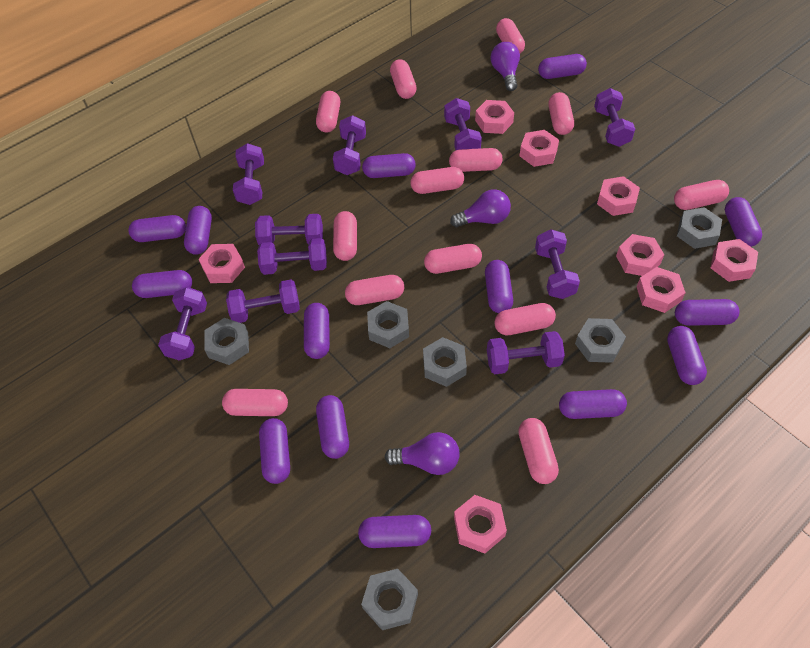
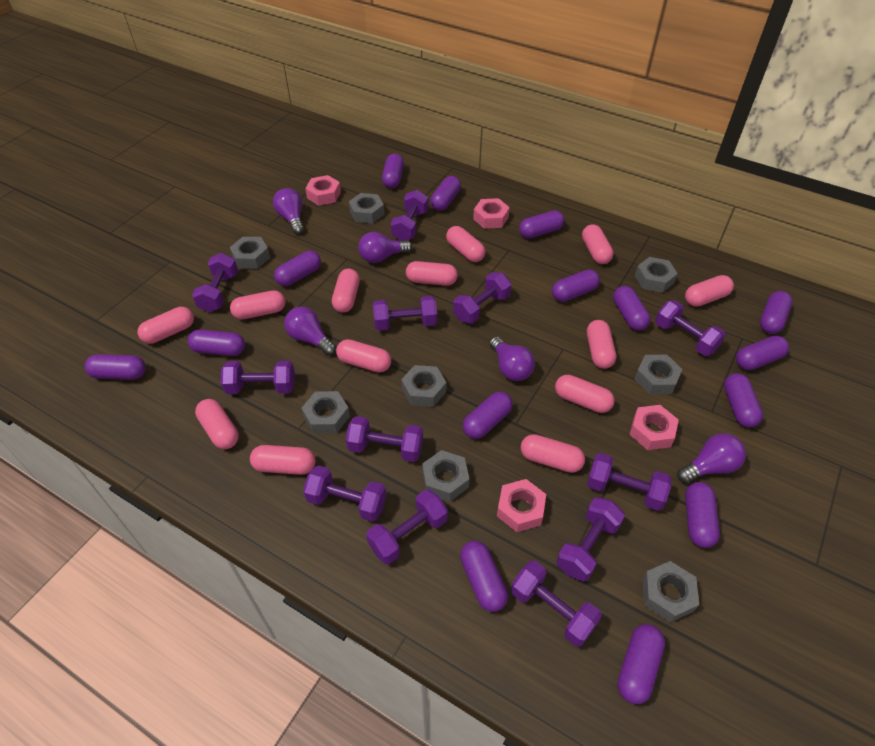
grey nut: [204,318,249,365] [361,569,418,630] [367,301,409,348] [423,337,467,387] [575,318,626,363] [677,207,722,249] = 6 -> [230,237,270,269] [302,391,350,434] [349,193,385,223] [401,365,446,407] [422,450,469,502] [635,257,678,293] [635,355,682,394] [642,561,699,622] = 8
pink nut: [198,244,245,283] [454,495,507,554] [475,100,514,134] [520,130,559,167] [597,176,640,216] [616,234,664,276] [637,267,686,313] [711,239,758,282] = 8 -> [305,175,341,206] [473,198,510,229] [497,479,546,532] [629,405,679,450] = 4
purple capsule: [128,215,186,242] [132,270,192,298] [184,206,212,255] [259,418,290,484] [304,303,330,359] [316,395,349,459] [358,515,431,548] [362,153,416,178] [485,260,513,313] [538,54,587,79] [559,389,627,419] [667,326,707,385] [675,299,740,326] [725,197,762,247] = 14 -> [85,354,146,380] [188,330,245,356] [274,251,321,286] [382,153,404,188] [430,176,461,211] [460,541,508,612] [463,392,513,439] [519,210,564,239] [552,270,600,302] [613,286,650,331] [617,624,665,704] [685,482,720,548] [724,373,763,428] [736,336,789,370] [760,291,792,334] = 15
purple dumbbell: [158,287,207,360] [226,280,300,323] [233,143,264,205] [255,214,323,245] [257,238,327,275] [333,115,366,175] [444,98,482,150] [487,331,565,374] [535,230,580,299] [594,88,635,147] = 10 -> [192,253,238,312] [221,361,295,394] [303,465,387,522] [346,416,423,462] [366,489,448,564] [373,296,437,331] [391,190,428,241] [453,272,512,324] [511,561,602,647] [557,497,625,582] [587,453,671,511] [655,300,726,356] = 12
purple light bulb: [385,432,460,475] [450,189,511,227] [491,42,520,91] = 3 -> [273,188,304,234] [284,307,336,355] [358,232,412,263] [489,337,535,381] [677,433,746,483] = 5

